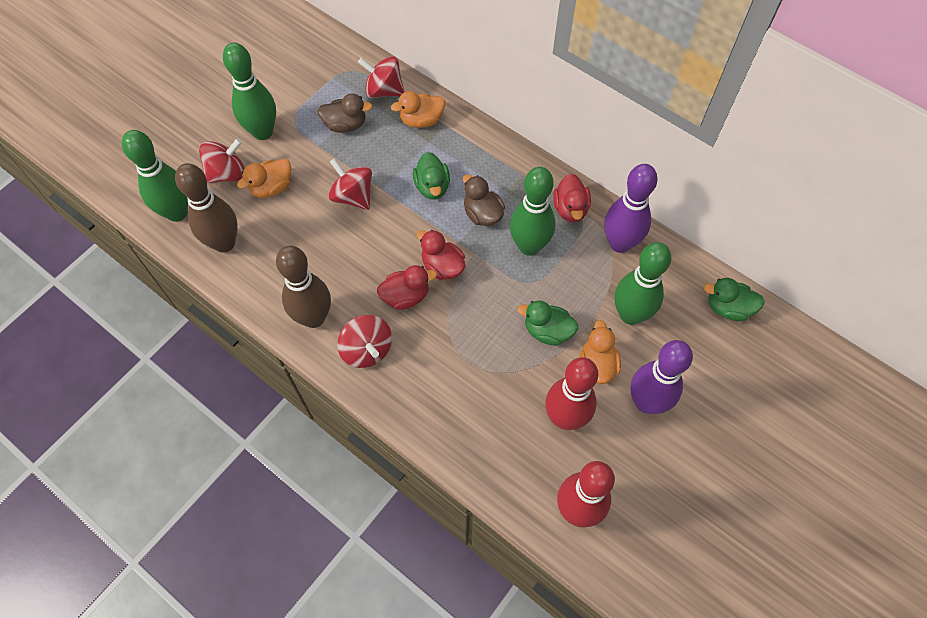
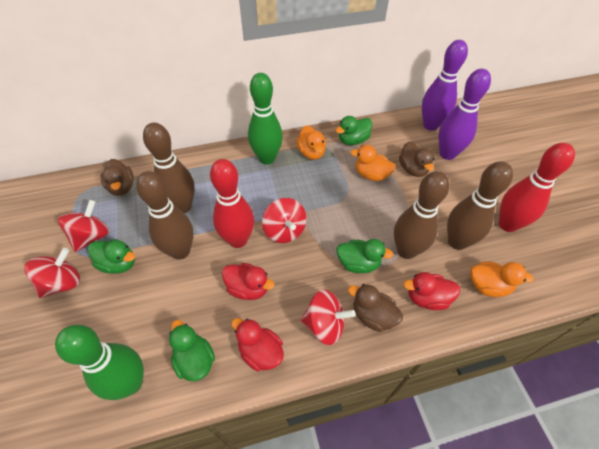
brown bowling pin: [175,163,238,253] [276,246,331,328] = 2 -> [136,171,194,260] [143,123,195,213] [394,171,450,259] [447,161,513,250] = 4
brown duck: [317,93,373,133] [463,174,505,226] = 2 -> [100,159,134,196] [348,284,403,332] [399,142,435,177] = 3
green bowling pin: [122,130,188,222] [223,42,276,140] [510,167,555,256] [615,242,671,325] = 4 -> [55,325,144,400] [248,73,283,165] = 2
green duck: [413,152,450,199] [517,300,578,346] [704,278,765,321] = 3 -> [88,239,135,274] [169,320,215,381] [336,116,372,145] [336,239,393,273] = 4

